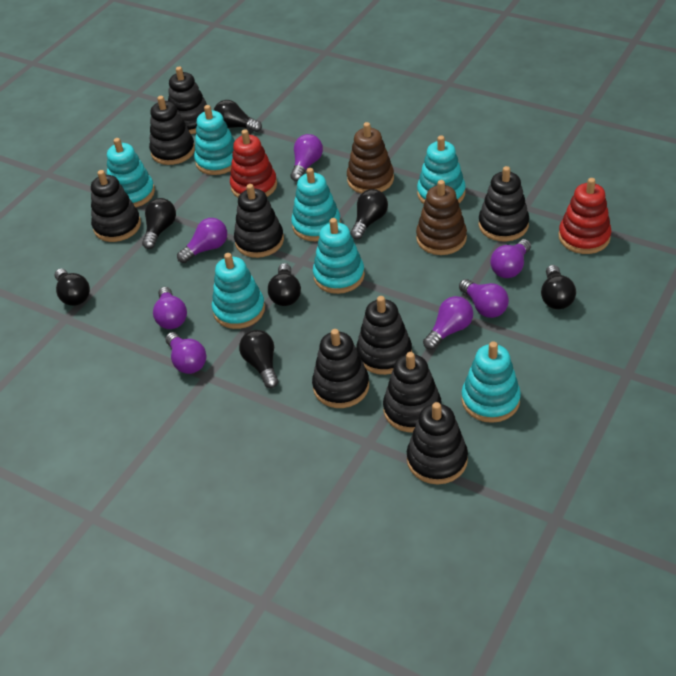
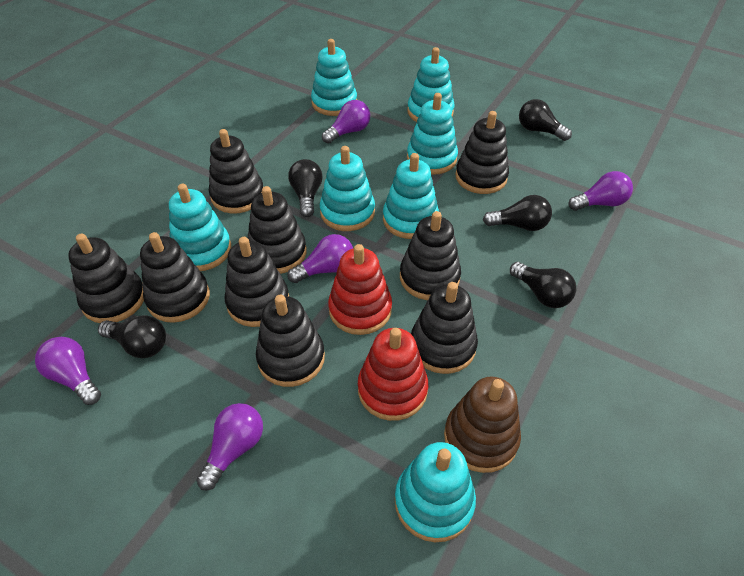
black light bulb: [55,269,90,306] [142,198,176,249] [214,100,262,132] [239,330,278,388] [268,263,301,306] [350,189,388,240] [541,265,576,309] = 7 -> [98,315,166,358] [288,159,323,217] [483,195,552,231] [510,262,576,308] [519,99,572,141] = 5
brown stacking toy: [347,122,394,194] [416,180,467,255] = 2 -> [444,377,521,473] = 1
purple light bulb: [153,287,187,329] [165,332,206,374] [177,218,227,263] [291,134,323,182] [423,296,473,350] [459,279,509,318] [490,239,531,278] = 7 -> [35,337,101,405] [196,403,263,490] [287,234,353,283] [322,100,370,144] [568,171,633,211] = 5

